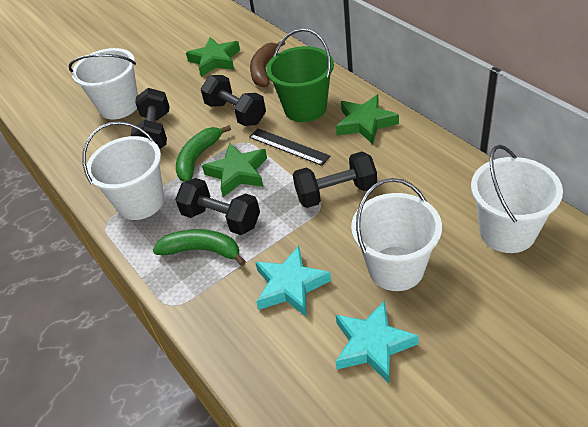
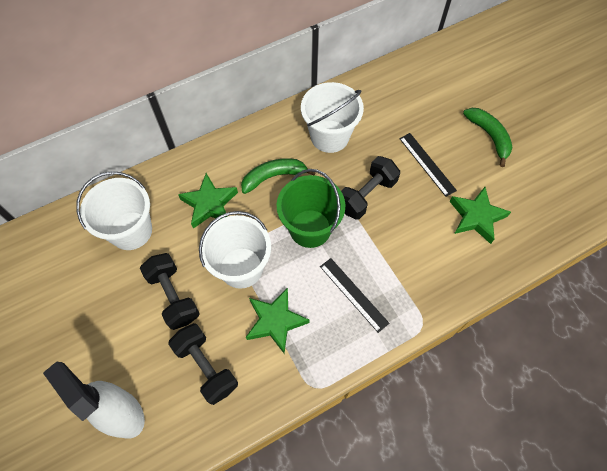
black dumbbell: [131,88,169,149] [175,178,260,235] [201,75,266,126] [293,152,377,208] = 4 -> [140,253,200,330] [168,323,238,405] [341,156,400,220] = 3
black ruler: [249,128,330,166] = 1 -> [320,258,389,333] [399,133,457,197] = 2
brown banana: [250,41,285,87] = 1 -> none = 0
turquoise star: [255,246,331,317] [335,300,419,384] = 2 -> none = 0
white bucket: [69,48,138,119] [82,121,164,220] [351,178,442,291] [471,145,563,253] = 4 -> [76,171,152,250] [199,211,271,289] [301,82,364,153] = 3
white spray bottle: none = 0 -> [43,362,145,438] = 1

